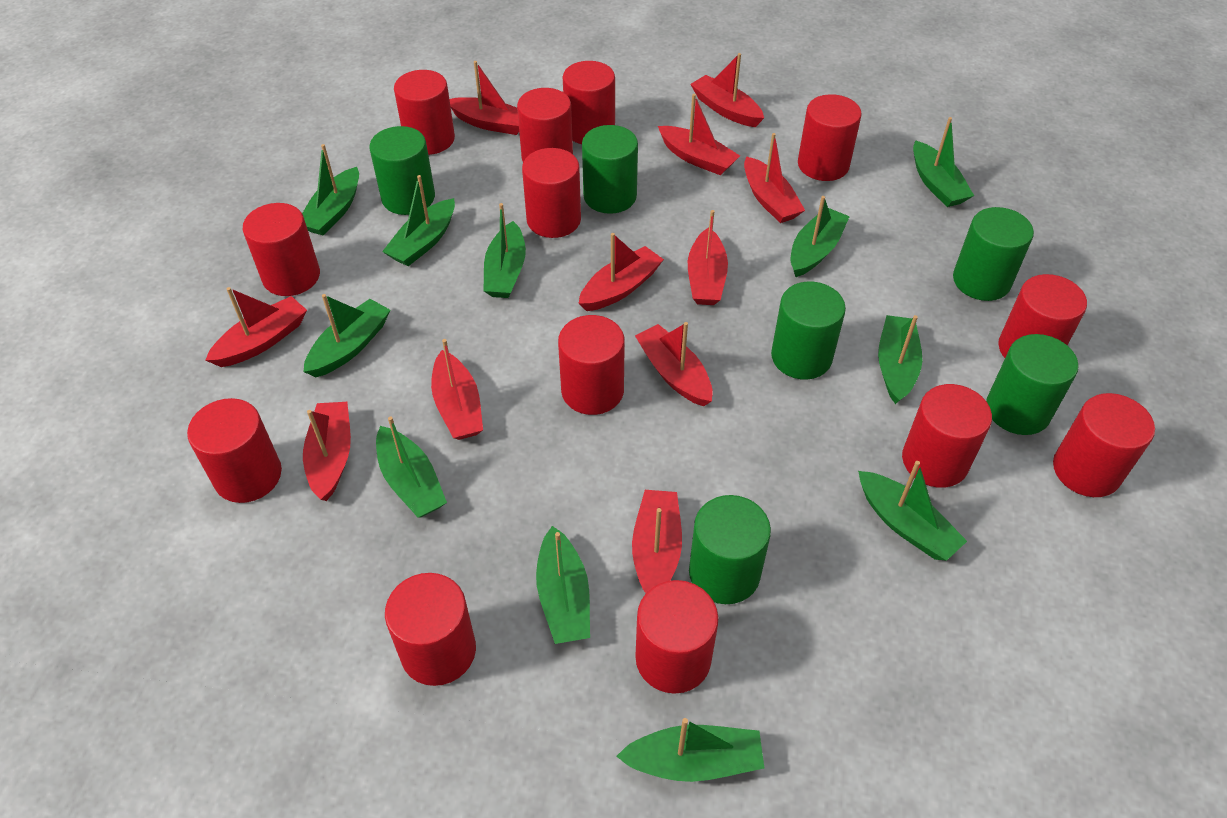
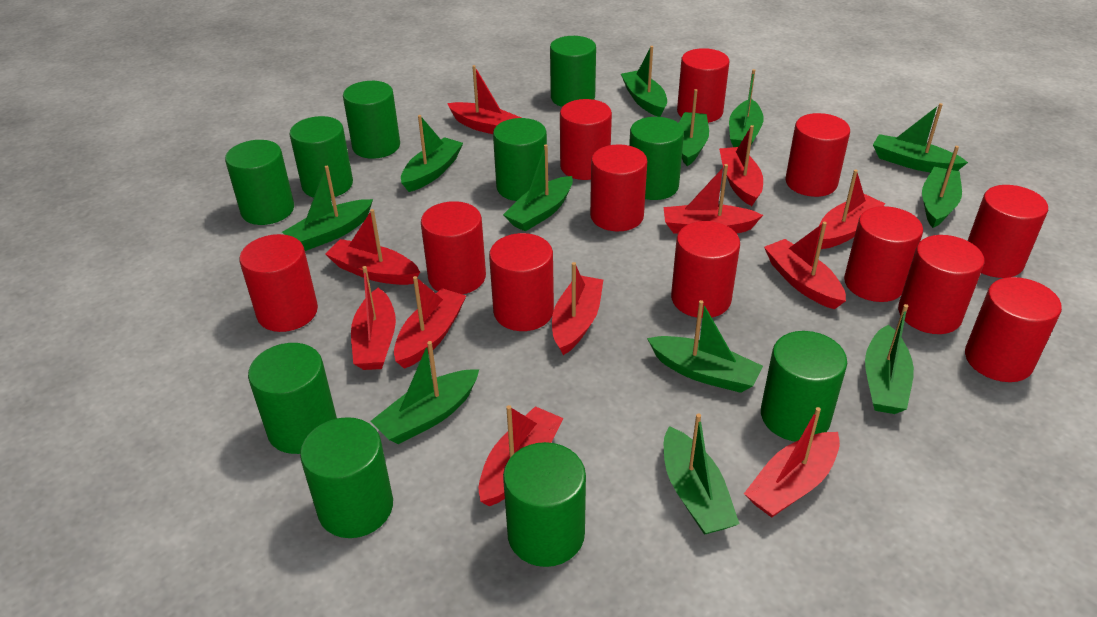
green boat: [302,144,359,236] [303,294,391,377] [376,416,447,518] [382,175,455,266] [483,203,526,298] [536,526,590,644] [616,718,764,782] [791,196,850,277] [858,461,967,561] [878,315,922,404] [913,117,974,207] = 11 -> [282,166,373,251] [370,341,479,444] [401,115,463,192] [503,145,573,231] [621,46,667,117] [647,300,763,393] [664,413,740,535] [679,89,709,166] [729,69,764,147] [865,304,914,414] [873,103,968,173] [922,146,962,228] = 12
green cylinder: [369,126,435,215] [582,125,638,214] [689,495,771,604] [771,282,846,380] [953,207,1034,301] [986,334,1079,435] = 6 -> [225,140,294,225] [248,343,337,454] [289,116,353,198] [300,417,393,538] [343,81,400,159] [493,118,547,201] [503,442,586,567] [550,36,596,107] [629,117,684,200] [761,331,847,442] = 10
red cylinder: [187,398,282,503] [243,203,320,296] [385,573,476,686] [394,70,455,155] [517,88,573,162] [522,148,581,238] [558,315,625,415] [563,61,615,144] [635,580,719,694] [798,94,862,181] [902,384,992,488] [998,274,1087,358] [1053,393,1155,497] = 13 -> [239,234,318,332] [421,201,486,294] [489,233,554,331] [560,99,612,180] [590,144,647,232] [671,221,740,318] [677,48,729,123] [786,113,850,197] [844,206,923,302] [898,235,984,334] [965,277,1062,382] [968,185,1048,278] = 12

